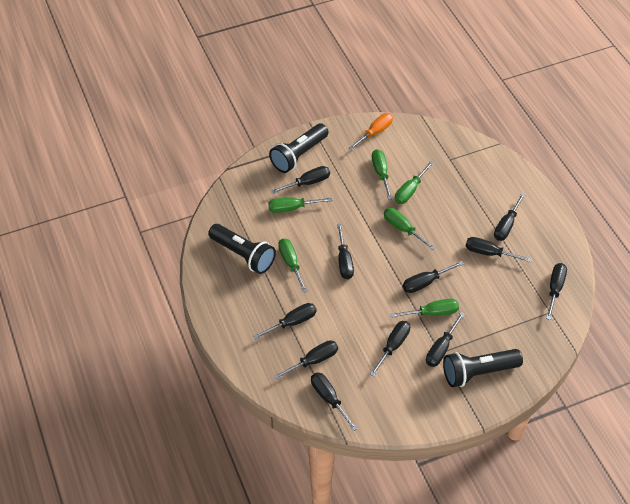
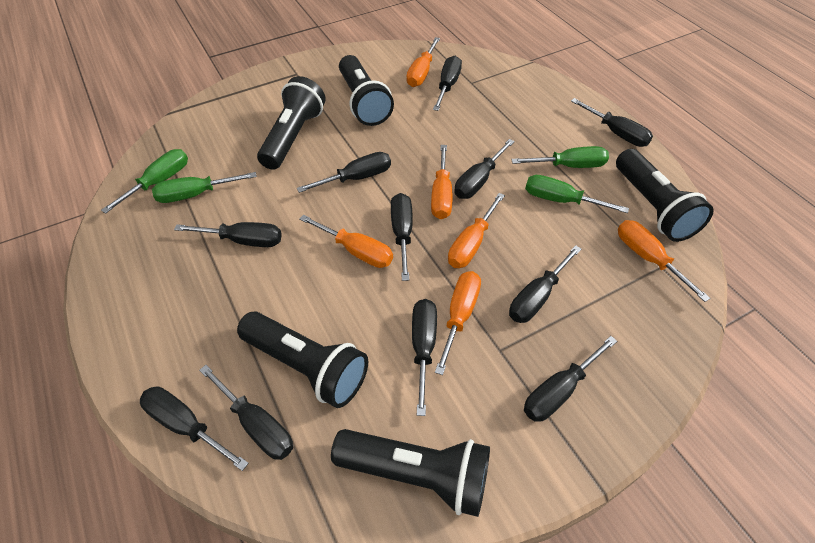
black flashlight: [208,224,276,274] [269,123,329,173] [443,349,523,387] = 3 -> [237,311,368,408] [257,76,326,170] [331,429,490,517] [339,55,394,126] [616,149,714,242] = 5
green screwdriver: [268,197,333,213] [278,238,308,293] [372,149,393,200] [384,208,435,250] [390,298,459,318] [395,161,434,204] = 6 -> [101,149,188,214] [152,172,257,203] [511,146,609,168] [525,175,629,213] = 4
orange screwdriver: [349,113,393,150] = 1 -> [299,214,393,268] [406,37,440,87] [431,145,453,219] [435,271,481,375] [448,193,505,268] [618,220,710,302] = 6

